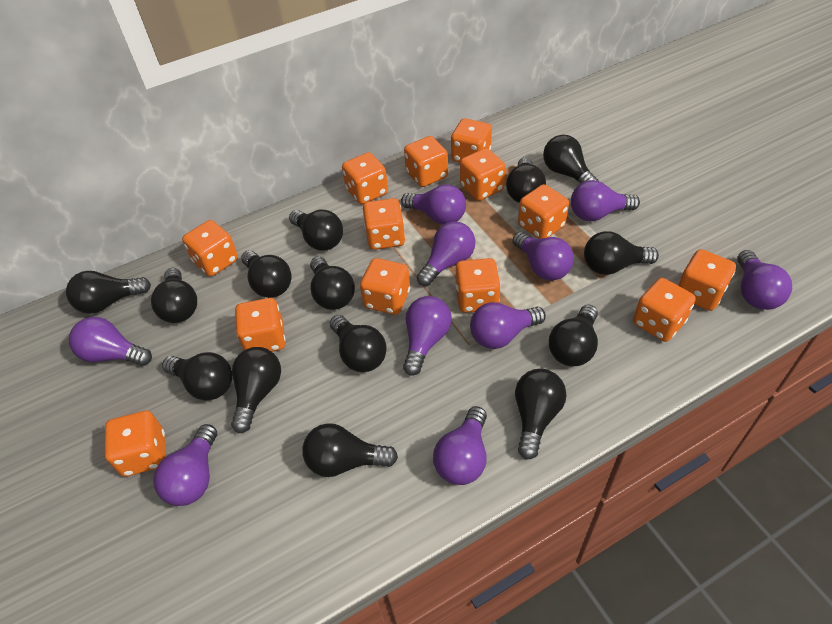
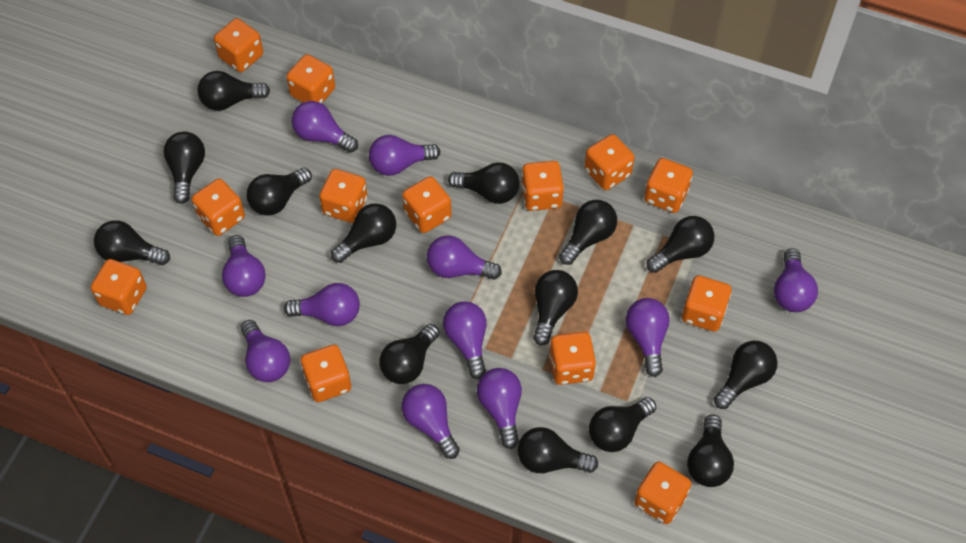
purple light bulb: [69,317,152,366] [153,424,217,506] [401,184,466,225] [403,296,452,376] [416,221,475,286] [433,406,487,485] [470,302,546,349] [512,232,574,281] [571,180,640,221] [737,250,792,310] = 10 -> [222,235,266,297] [241,320,290,382] [284,283,360,326] [292,101,358,153] [369,135,440,176] [401,384,460,459] [427,236,502,280] [443,301,487,379] [477,368,522,449] [626,298,670,377] [774,248,818,312] = 11

